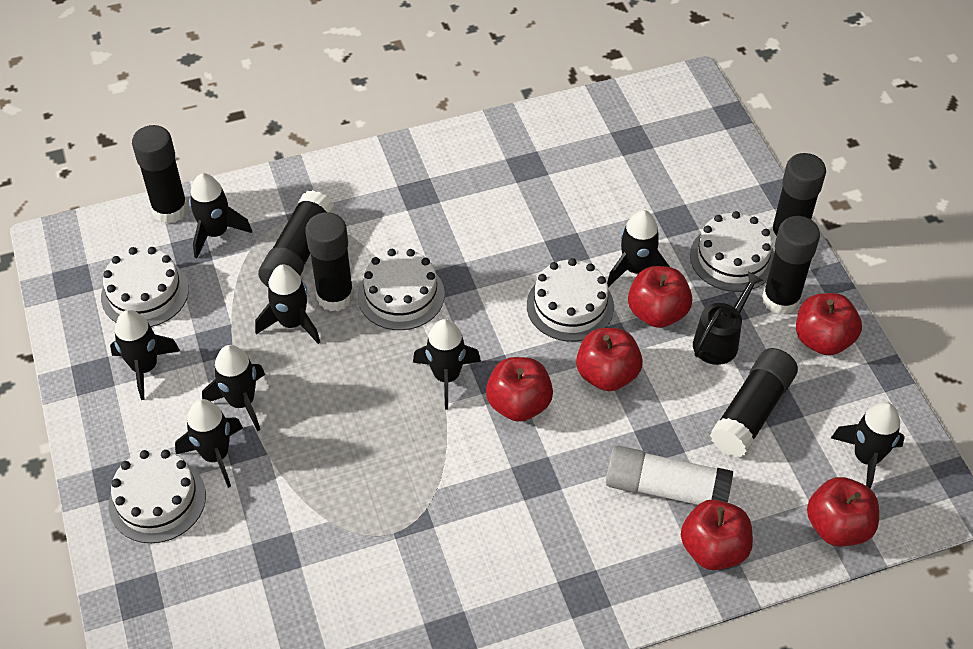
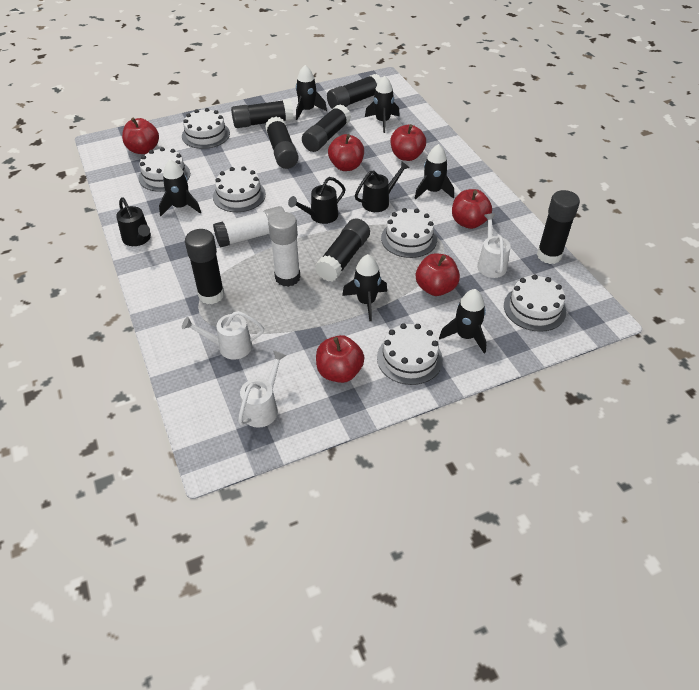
black glue stick: [132,125,188,224] [258,190,335,287] [305,212,354,311] [710,348,798,457] [762,216,820,315] [770,153,826,245] = 6 -> [185,229,225,304] [231,99,294,128] [265,117,299,169] [302,104,351,152] [315,218,370,282] [327,74,381,109] [537,190,580,264] = 7
black rocket: [110,310,180,400] [175,399,243,488] [189,173,252,258] [202,345,265,431] [255,264,320,344] [413,319,481,409] [607,210,670,287] [831,402,905,489] = 8 -> [159,160,201,216] [296,65,327,120] [342,254,387,321] [365,76,400,133] [414,144,454,200] [439,289,487,354] = 6
black watering can: [693,272,763,365] = 1 -> [116,197,151,246] [288,177,345,224] [355,161,409,212] = 3
white cake: [101,247,189,327] [109,450,206,543] [358,249,445,330] [527,258,614,342] [690,211,774,292] = 5 -> [138,147,190,192] [182,108,230,149] [213,167,266,212] [377,323,443,385] [381,208,437,258] [504,274,566,332] = 6
white glue stick: [606,445,733,505] = 1 -> [213,206,285,248] [268,212,300,287] = 2
white watering can: none = 0 -> [182,311,264,360] [238,351,286,428] [477,214,511,278] = 3

